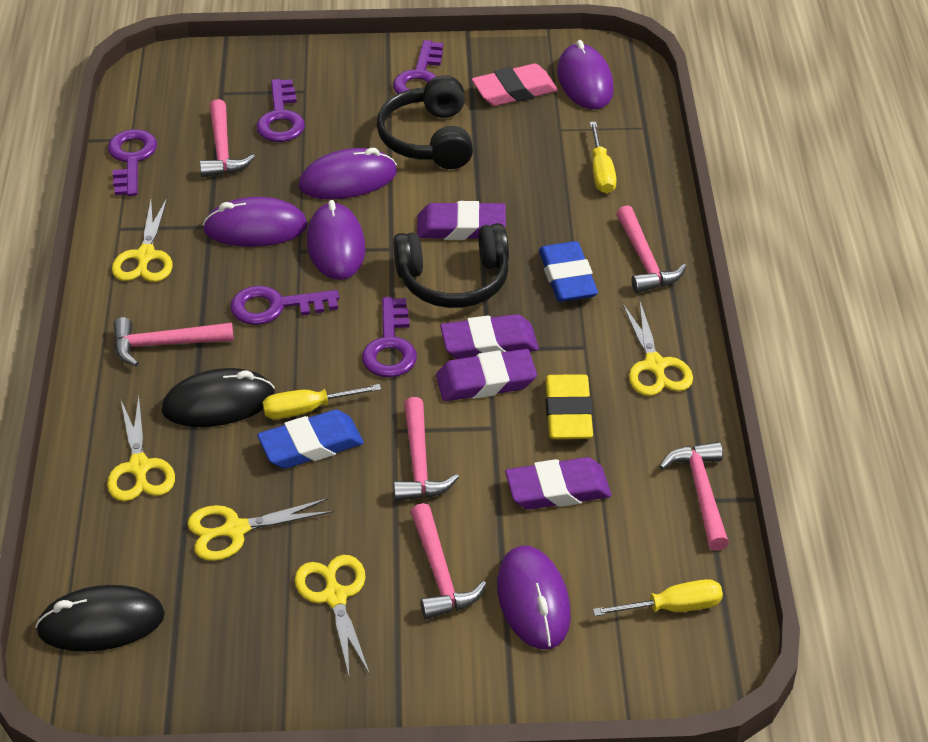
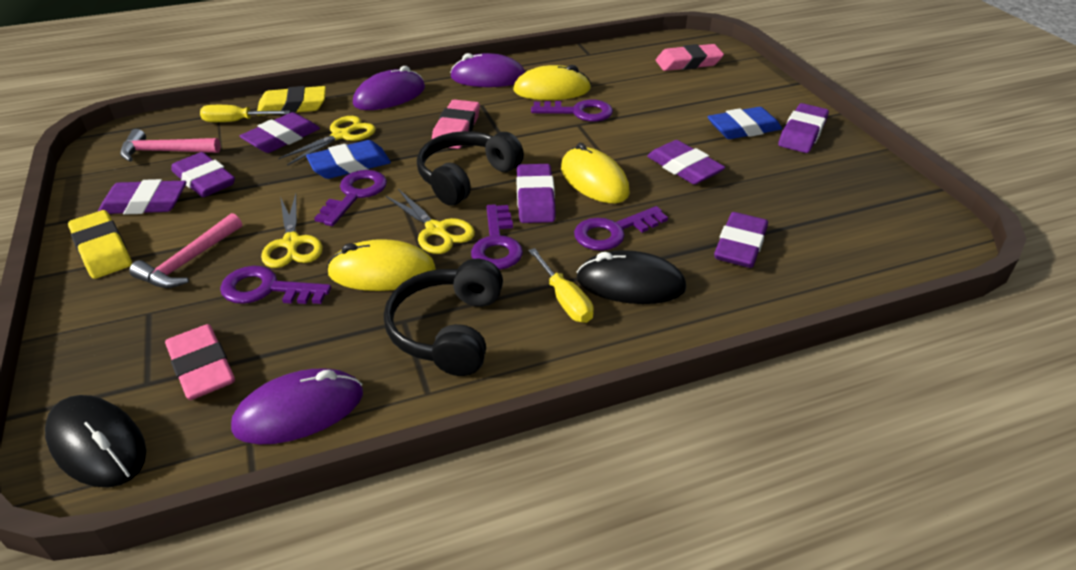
pink eraser: [472,64,558,106] = 1 -> [165,324,235,400] [432,99,480,149] [656,44,724,71] = 3
pink hammer: [114,317,234,366] [200,99,255,177] [394,397,459,501] [411,503,487,619] [616,206,687,293] [659,442,729,551] = 6 -> [120,129,220,162] [129,213,242,288] = 2
purple eraser: [417,201,506,240] [436,349,537,401] [440,314,539,359] [505,457,612,510] = 4 -> [98,179,186,215] [171,152,235,197] [240,112,320,153] [516,164,556,223] [647,140,725,185] [714,212,768,268] [778,103,829,153] = 7
purple mouse: [203,197,308,247] [299,148,397,199] [307,200,365,280] [497,546,571,649] [557,40,614,109] = 5 -> [231,369,363,444] [353,66,425,110] [450,53,525,87] = 3
yellow eraser: [545,374,593,439] = 1 -> [68,210,132,279] [257,86,326,116] = 2
yellow mouse: none = 0 -> [327,239,436,291] [513,65,591,100] [561,143,630,203] = 3
yellow scissors: [107,397,175,501] [112,198,173,282] [188,498,333,561] [295,555,370,675] [623,300,693,396] = 5 -> [261,194,323,268] [278,116,376,166] [386,189,475,254] = 3
yellow screwdriver: [263,384,381,419] [590,122,617,193] [593,579,723,616] = 3 -> [200,105,290,122] [529,248,594,323] = 2

